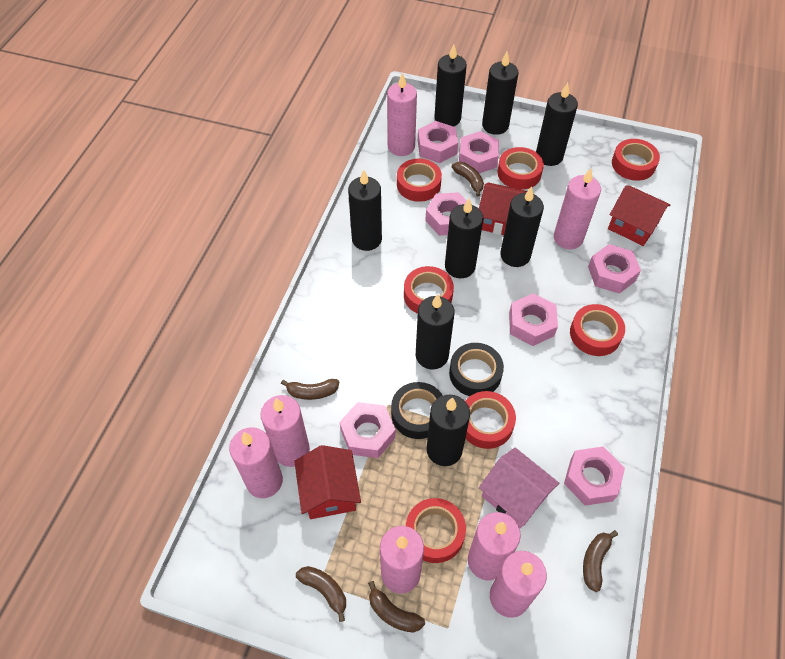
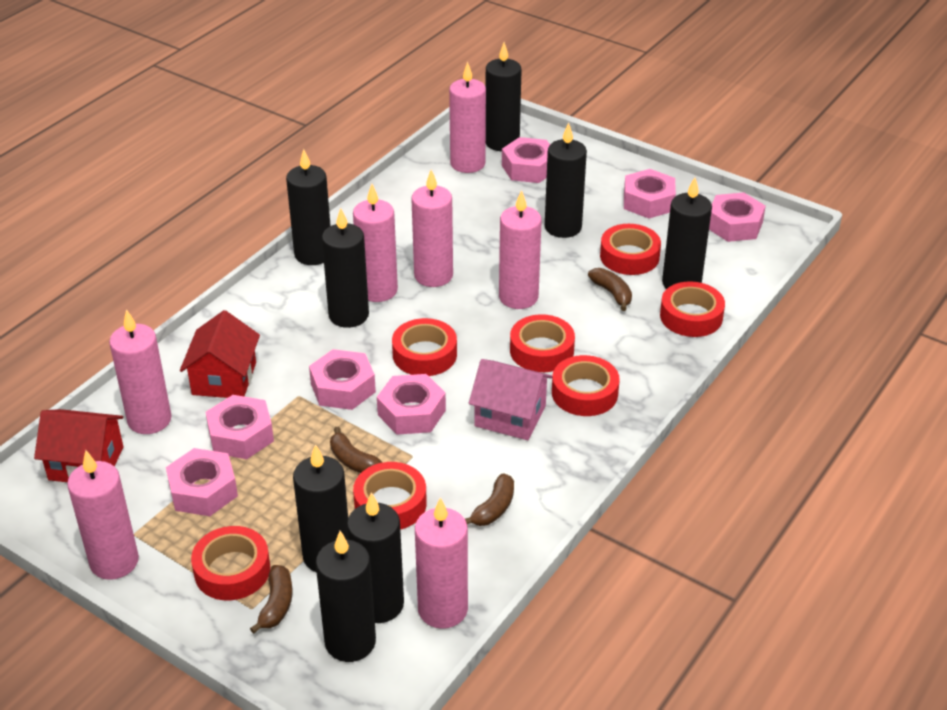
black tape: [391,382,443,439] [449,343,504,396] = 2 -> none = 0
brown banana: [281,379,339,400] [296,566,346,622] [368,581,425,633] [452,162,484,197] [583,530,618,592] = 5 -> [250,565,292,634] [330,427,383,473] [465,473,514,526] [588,268,632,311] = 4
red house: [294,445,361,519] [479,182,527,235] [608,186,670,246] = 3 -> [34,409,124,482] [180,310,260,398] = 2

